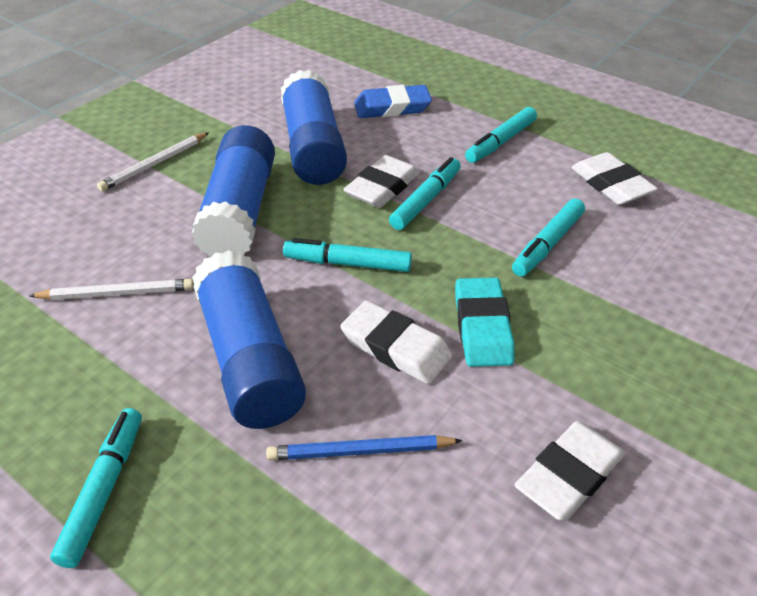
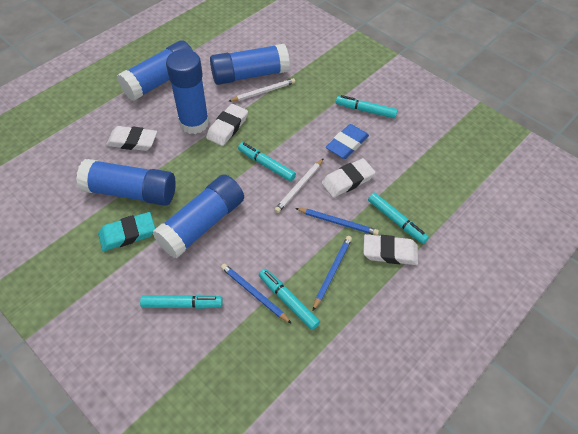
blue glue stick: [191,125,275,257] [192,250,306,429] [281,70,347,185] = 3 -> [76,159,176,206] [117,40,193,101] [152,174,244,258] [166,49,209,134] [210,44,290,85] = 5
blue pencil: [266,435,463,460] = 1 -> [221,263,292,324] [295,208,379,235] [313,236,352,310] = 3

